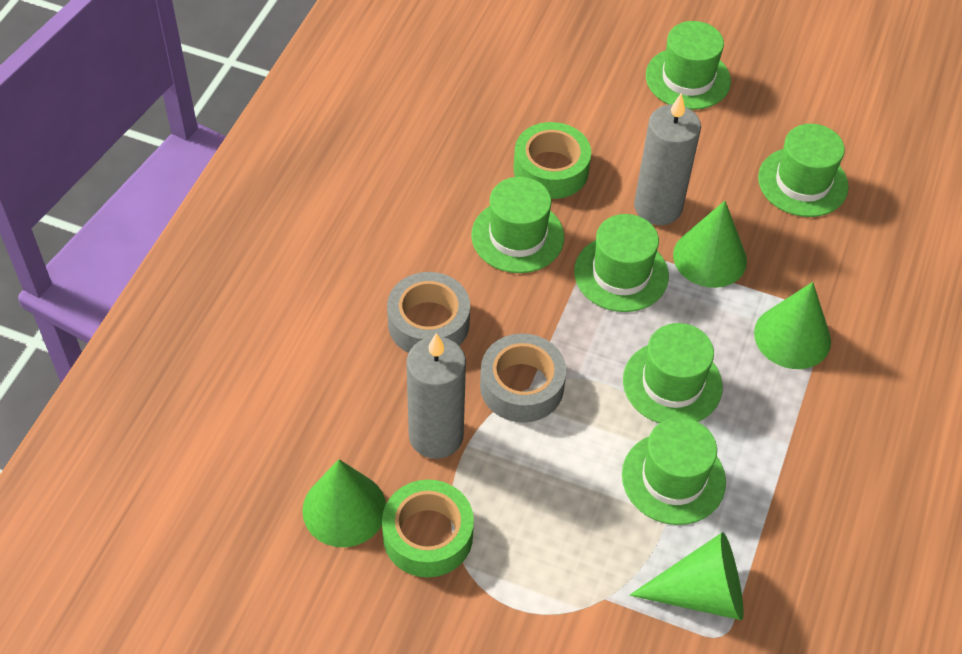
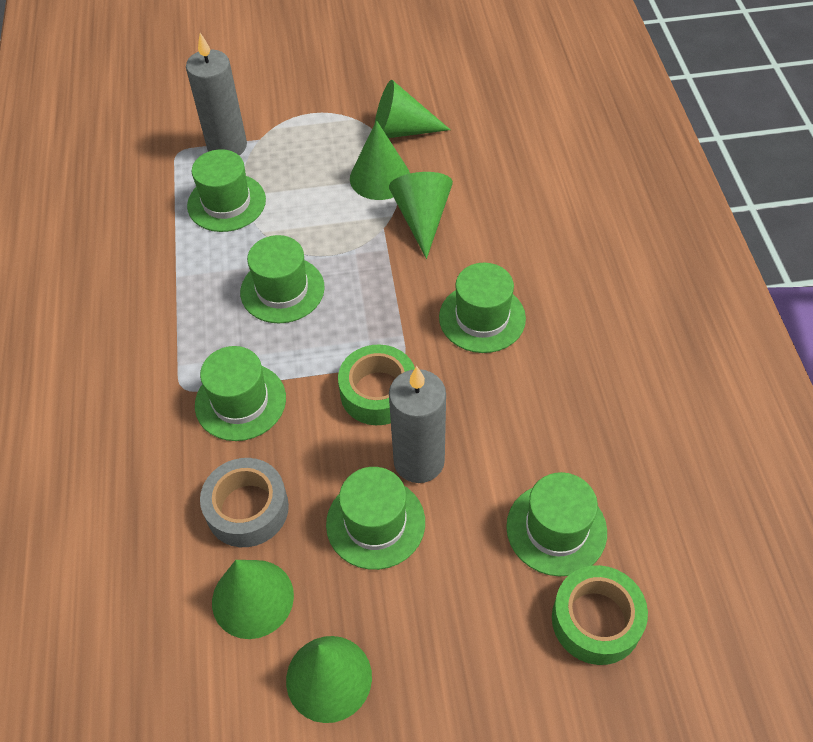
green cone: [302,459,386,547] [629,532,744,620] [673,201,747,288] [754,282,831,369] = 4 -> [212,560,294,639] [286,636,372,723] [350,120,410,200] [375,80,451,138] [389,172,453,259] = 5
grey tape: [387,272,470,353] [480,333,566,423] = 2 -> [200,458,289,547] = 1

